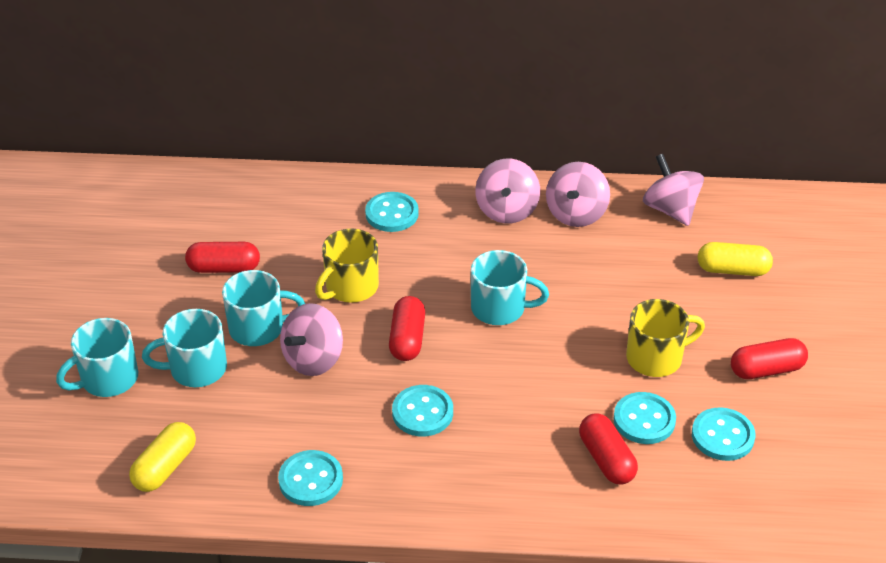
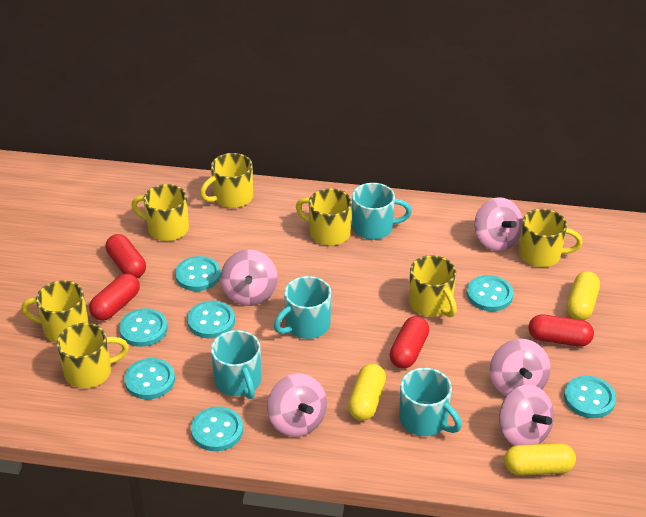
pink spinning top: [280,303,343,376] [475,159,540,224] [546,162,610,227] [643,154,704,226] = 4 -> [221,250,278,306] [267,374,327,437] [474,197,523,251] [490,339,551,396] [499,385,554,446] = 5
turquoise button: [278,450,343,506] [365,192,419,232] [392,385,453,437] [613,392,676,444] [692,407,756,461] = 5 -> [119,308,167,347] [124,358,175,399] [175,256,221,291] [187,301,235,338] [191,406,243,451] [467,275,513,311] [564,376,616,418] = 7
yellow capsule: [129,422,196,492] [698,242,773,276] = 2 -> [348,364,386,421] [504,443,576,476] [567,271,600,320] = 3
yellow mug: [315,229,379,303] [626,299,705,377] = 2 -> [21,281,89,343] [57,323,129,388] [131,184,189,241] [200,153,253,208] [296,188,352,246] [409,255,457,317] [519,209,583,267] = 7

